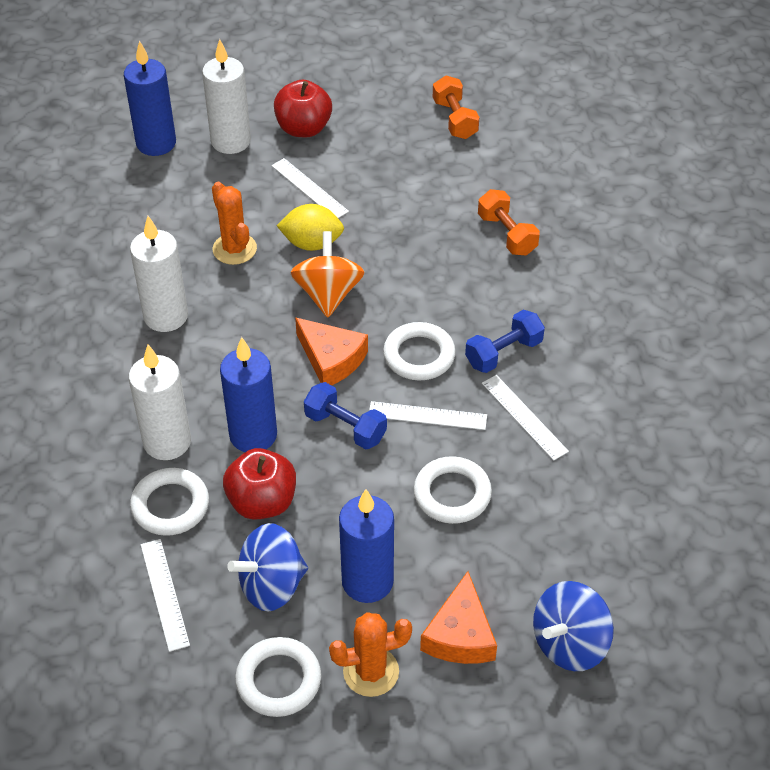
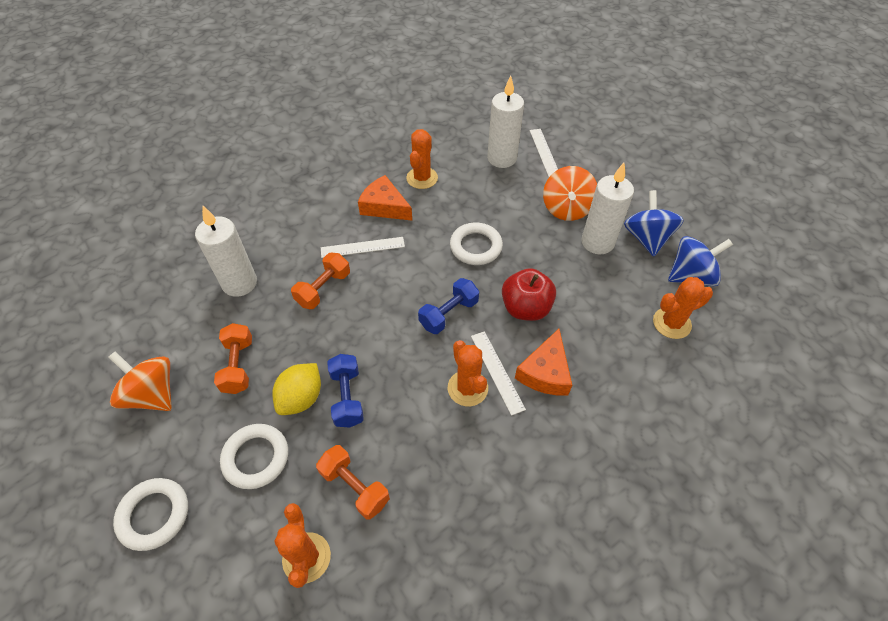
blue candle: [124,41,176,156] [220,337,277,452] [339,489,394,603] = 3 -> none = 0
orange cactus: [212,182,257,265] [329,612,412,697] = 2 -> [274,503,331,588] [406,129,438,189] [448,340,488,406] [653,277,713,339] = 4
orange dumbbell: [433,75,479,139] [478,189,540,256] = 2 -> [214,323,252,394] [291,253,350,309] [316,445,390,520] = 3
orange spinning top: [291,231,365,317] = 1 -> [108,351,172,411] [543,166,597,221] = 2
red apple: [223,448,296,520] [274,80,332,137] = 2 -> [502,268,556,321] = 1
white ring: [130,468,209,536] [235,637,321,717] [383,322,456,380] [414,456,492,524] = 4 -> [113,478,188,551] [220,424,288,489] [450,223,503,265] = 3
white ruler: [141,539,190,652] [271,158,349,218] [369,401,487,430] [482,375,569,461] = 4 -> [321,237,405,258] [471,331,526,416] [530,129,558,177] = 3

